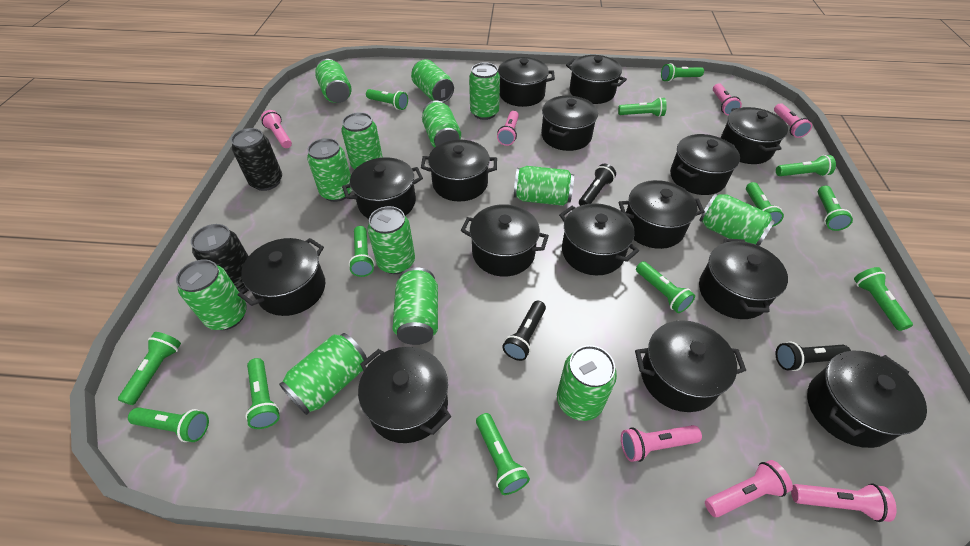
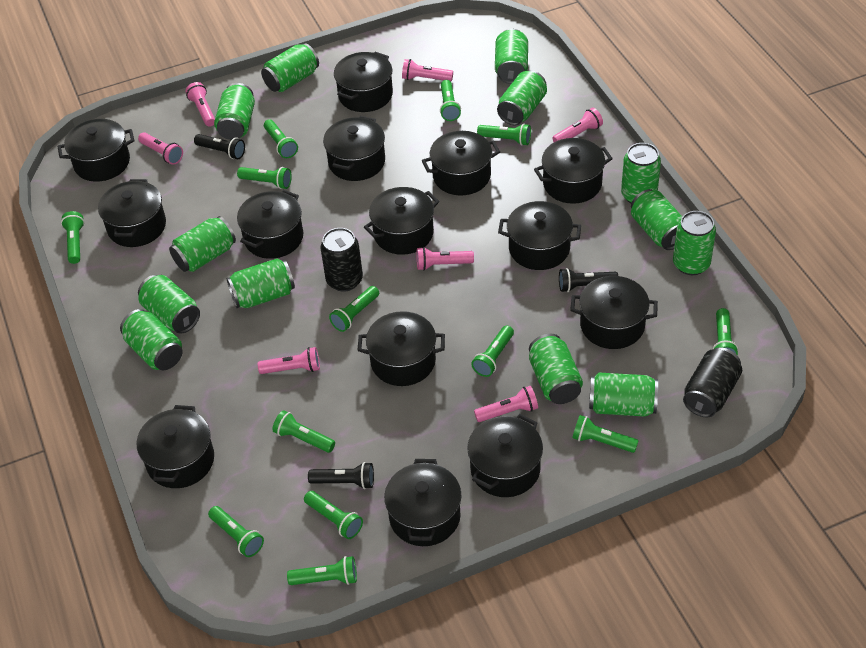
black pot: [238,238,325,316] [342,157,423,219] [358,347,452,443] [421,140,497,202] [461,204,549,276] [498,57,555,107] [541,96,598,151] [559,203,639,275] [566,55,627,104] [619,180,705,249] [635,320,746,412] [670,134,740,195] [699,239,788,319] [720,107,788,164] [807,351,927,448] = 15 -> [58,119,134,182] [98,179,166,247] [137,405,214,488] [237,190,303,259] [323,116,385,181] [334,52,393,112] [357,311,445,386] [364,187,439,255] [384,459,462,546] [422,131,500,196] [467,414,543,497] [498,201,581,270] [534,138,613,204] [570,276,658,349] = 14

